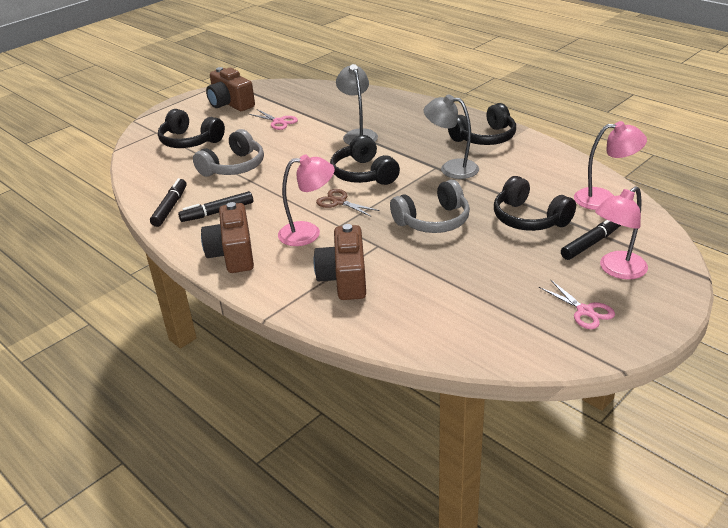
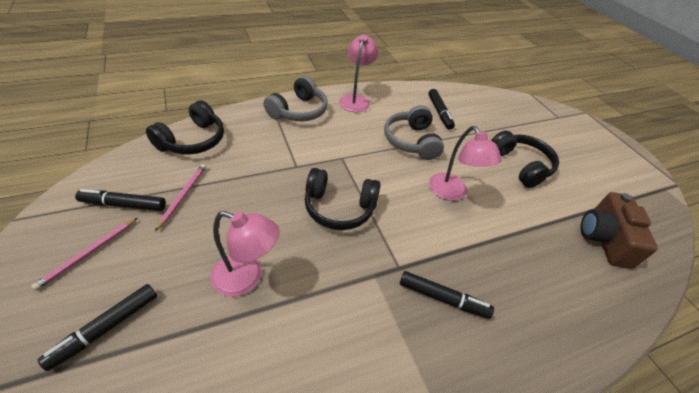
black headphones: [158,109,225,148] [330,135,400,185] [448,103,516,145] [494,176,576,231] = 4 -> [146,100,224,155] [305,168,381,230] [491,130,559,188] = 3
black marker: [150,178,186,227] [178,191,253,222] [561,220,621,260] = 3 -> [38,284,157,371] [75,189,166,211] [400,271,494,319] [428,89,455,130] = 4
brown camera: [201,202,254,273] [206,67,255,111] [314,224,366,300] = 3 -> [581,192,658,269] = 1
brown scissors: [316,189,380,217] = 1 -> none = 0
grey lamp: [336,64,378,145] [424,94,479,179] = 2 -> none = 0
pink pencil: none = 0 -> [31,218,137,291] [155,164,206,231] = 2
pink scissors: [249,109,298,130] [539,280,615,329] = 2 -> none = 0

